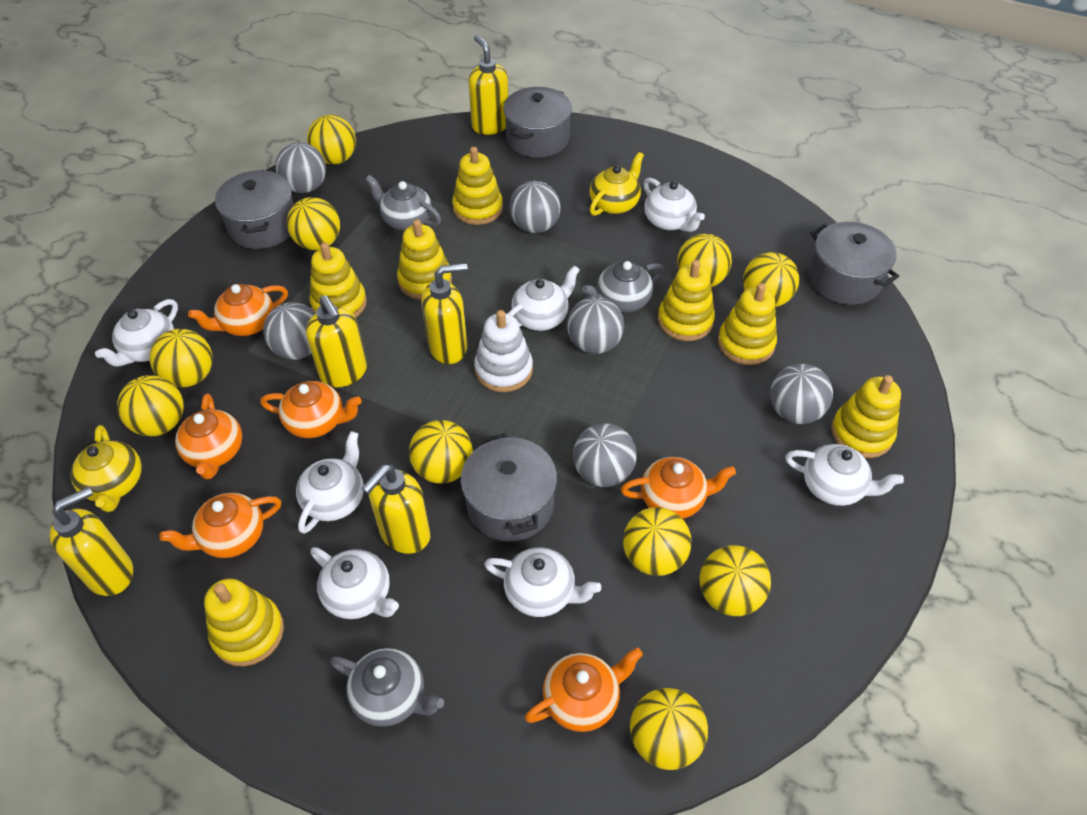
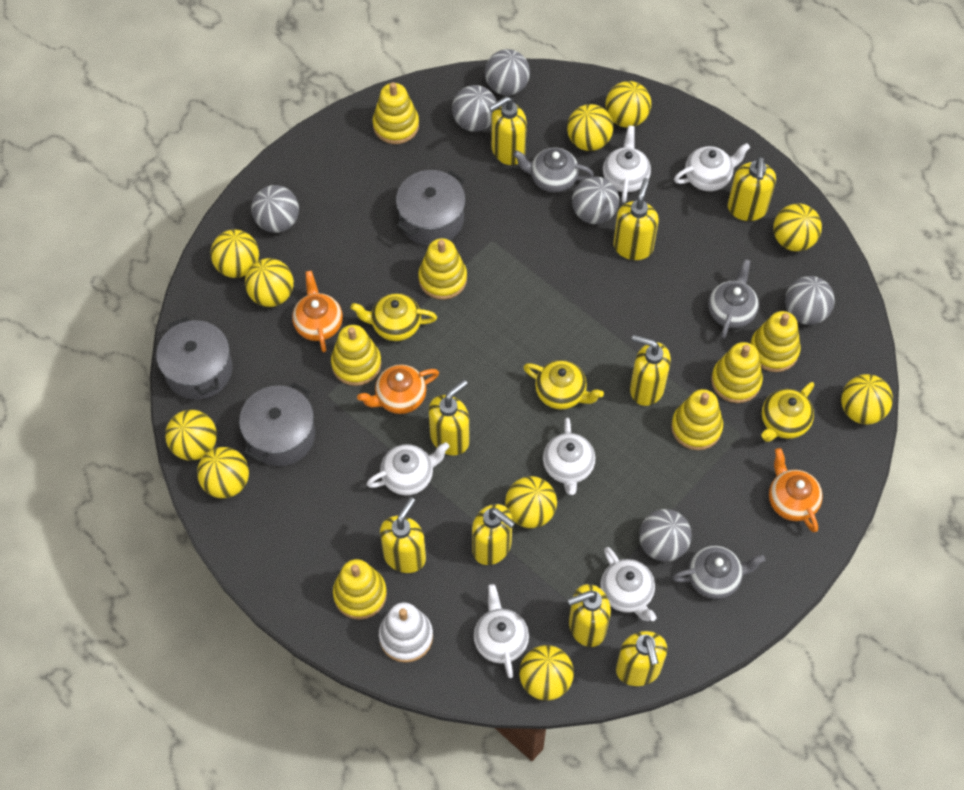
grey pot: [215,170,294,249] [461,433,557,541] [503,87,572,158] [808,222,899,305] = 4 -> [156,317,233,400] [239,383,315,466] [396,170,465,246] = 3
orange teapot: [159,493,281,558] [175,394,242,479] [188,284,288,336] [260,381,362,438] [525,648,643,732] [621,457,736,519] = 6 -> [292,271,343,352] [357,364,439,414] [769,448,823,532] = 3
white teapot: [95,299,178,367] [296,431,364,534] [311,547,399,619] [484,547,601,617] [508,265,580,331] [643,178,705,232] [785,444,904,506] = 7 -> [366,442,449,495] [474,584,529,678] [543,418,595,495] [600,547,657,621] [603,125,651,203] [674,143,750,191] = 6
yellow soap dispenser: [49,487,133,596] [306,295,367,387] [361,464,431,554] [421,263,468,364] [468,35,509,135] = 5 -> [380,497,426,573] [428,379,470,455] [472,504,515,565] [489,96,527,165] [568,584,611,647] [613,178,659,260] [616,631,667,686] [630,335,671,406] [728,157,776,221] = 9
yellow teapot: [70,425,142,512] [590,152,644,216] = 2 -> [351,293,437,341] [523,360,604,409] [761,382,814,442] = 3

